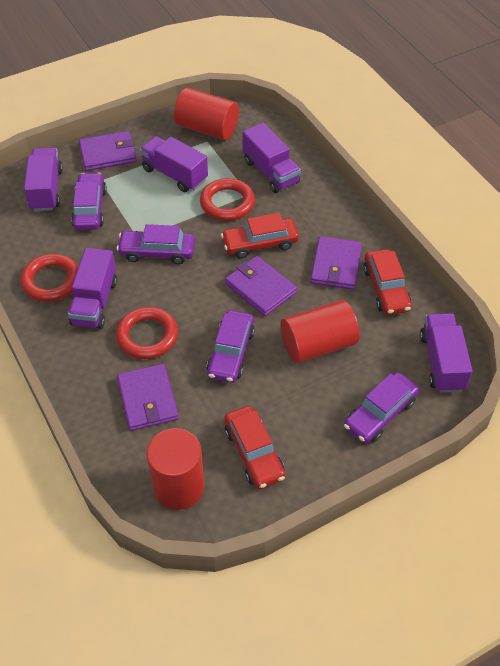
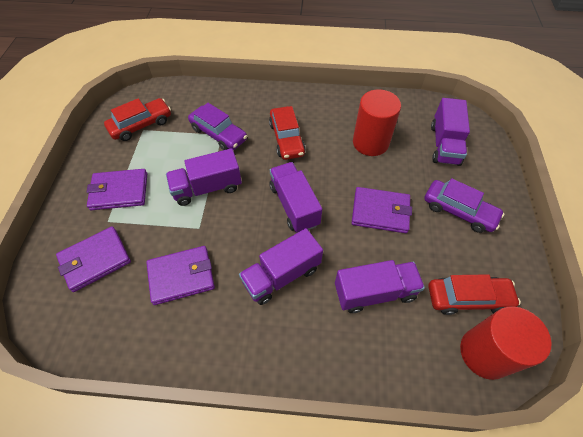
purple car: [71,172,107,230] [117,224,195,264] [207,310,255,383] [344,372,419,443] = 4 -> [188,103,247,150] [424,178,505,233] = 2
red cylinder: [147,428,205,510] [174,88,239,140] [280,300,360,363] = 3 -> [353,89,401,156] [460,306,552,380] = 2
red ring: [20,254,78,302] [116,307,178,359] [200,178,255,221] = 3 -> none = 0

